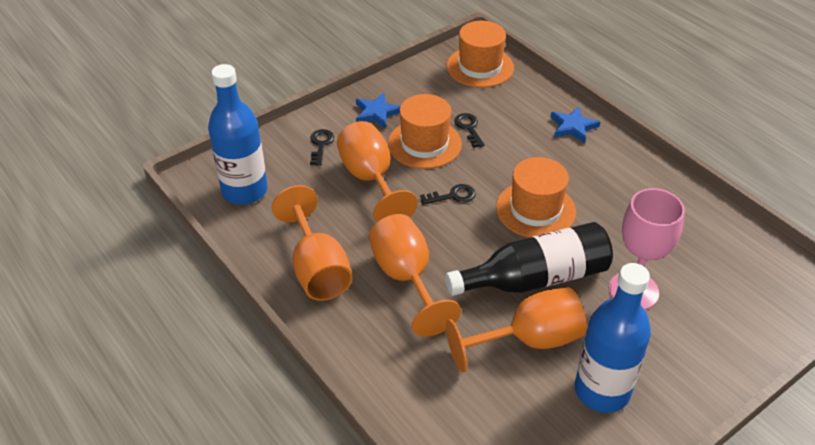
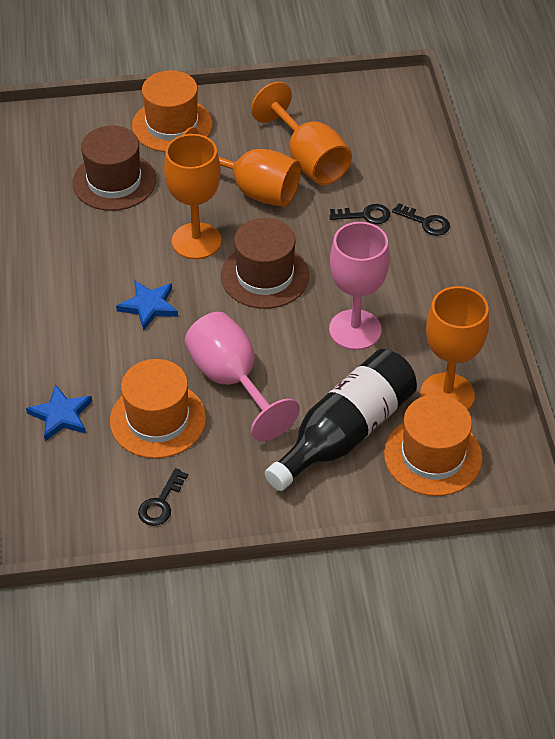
blue bottle: [208,64,268,205] [575,263,651,413] = 2 -> none = 0
brown hat: none = 0 -> [73,126,156,211] [221,218,309,309] = 2
pink goblet: [609,188,685,310] = 1 -> [185,312,300,441] [329,222,390,350] = 2

